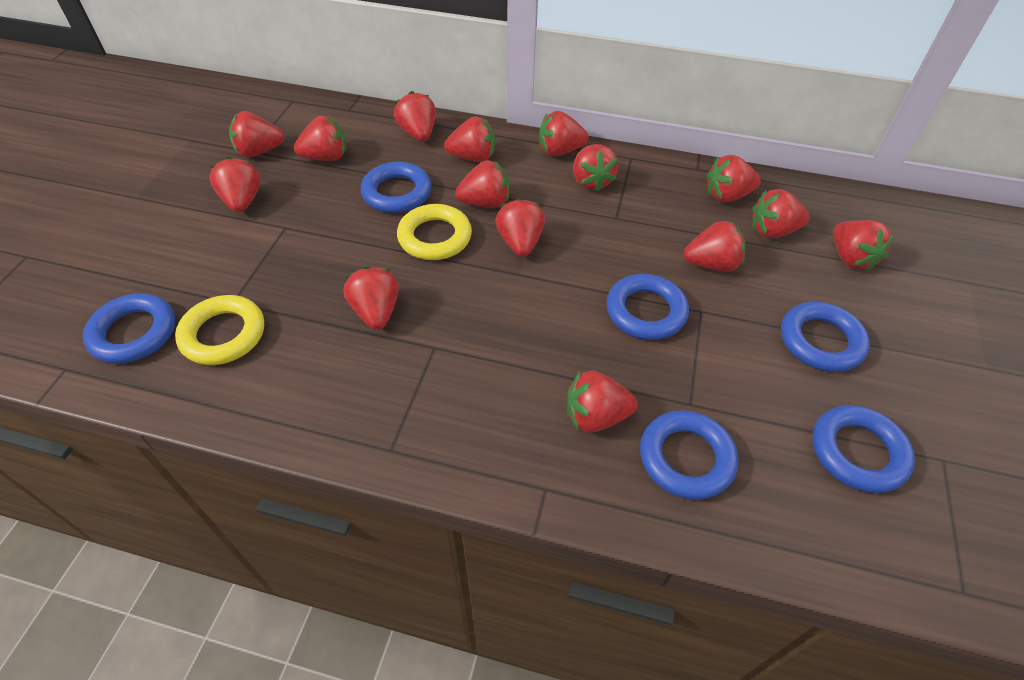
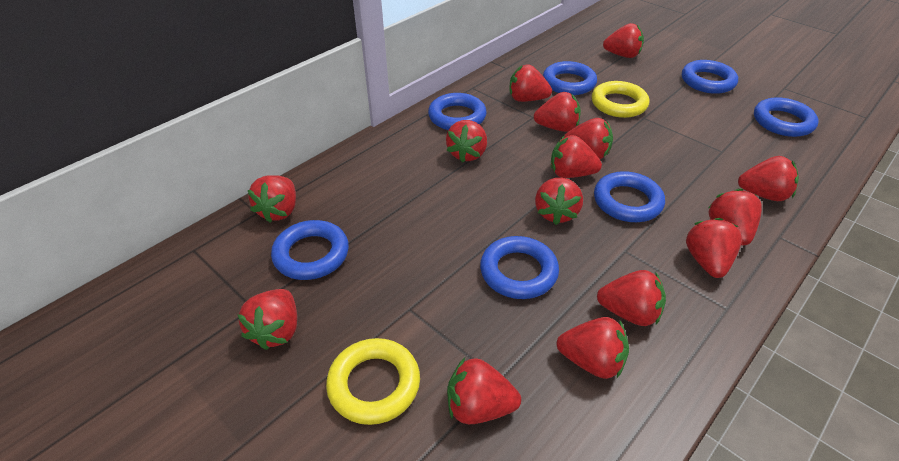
blue ring: [83,293,175,364] [361,162,431,213] [606,274,689,340] [640,410,738,500] [781,302,870,372] [813,405,915,493] = 6 -> [271,220,349,280] [428,93,486,130] [480,236,559,299] [543,61,597,95] [594,171,665,222] [682,60,738,94] [754,97,819,137] = 7

